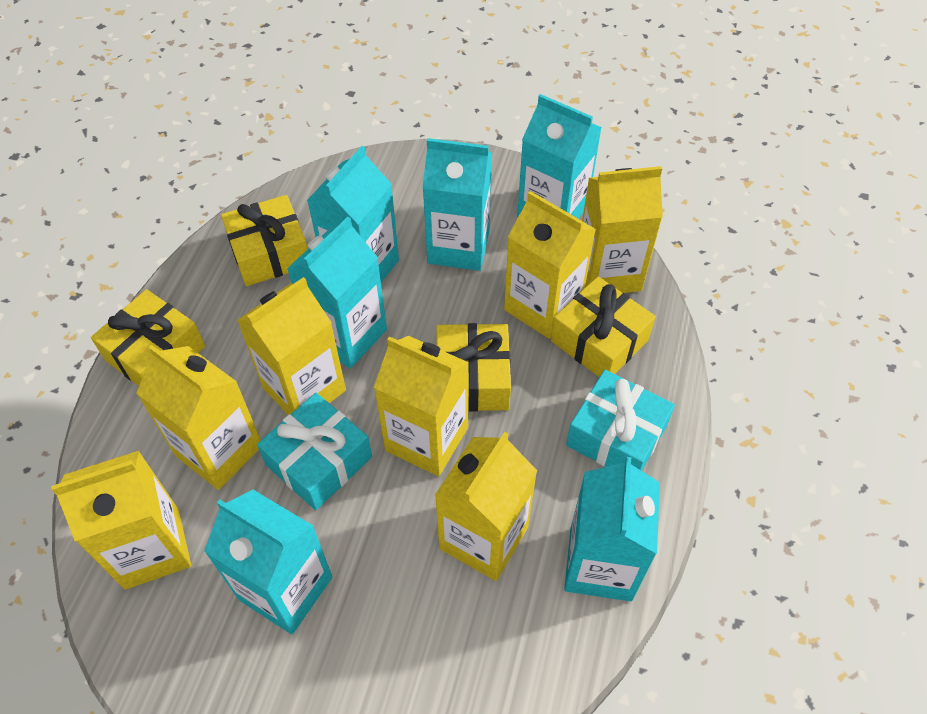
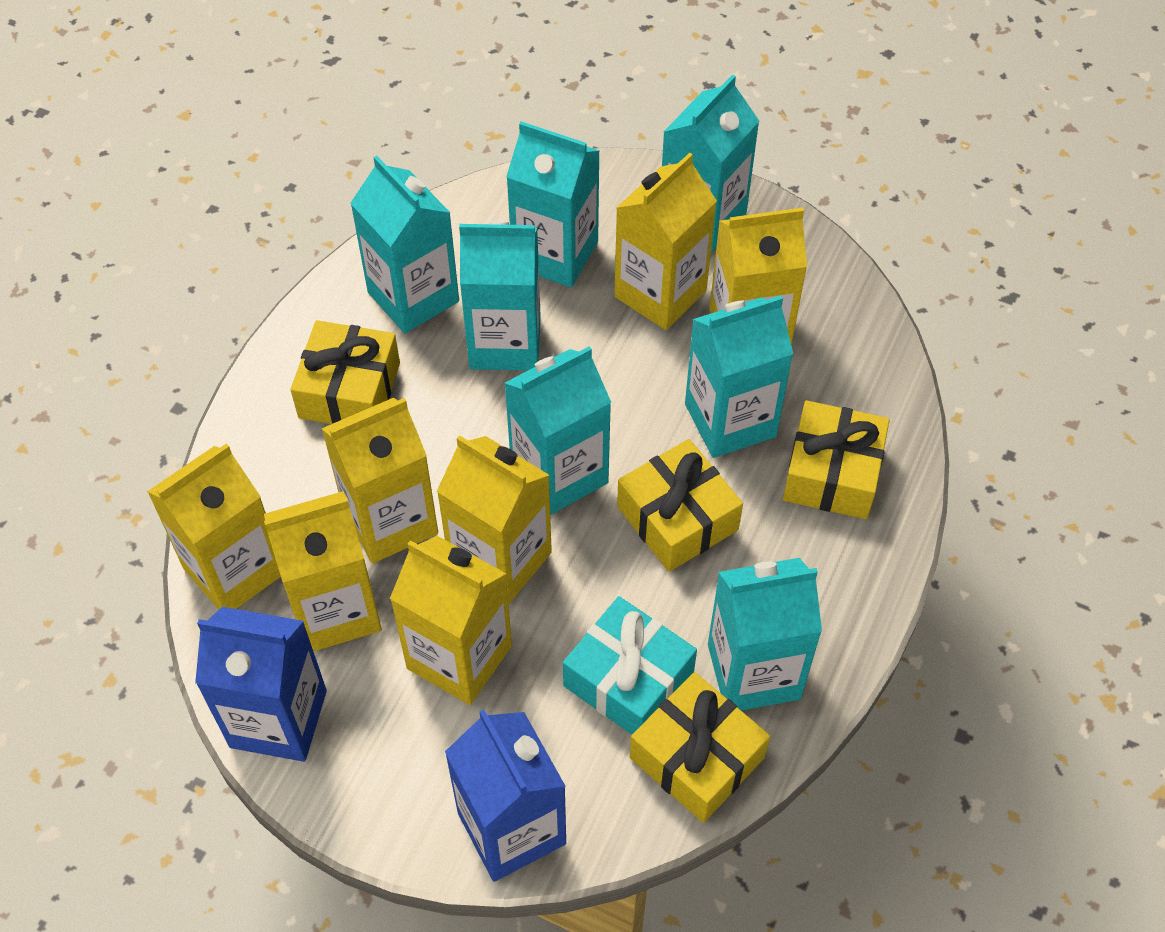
blue carton: none = 0 -> [195,607,327,762] [445,710,566,882] = 2
turquoise carton: [204,490,332,634] [287,217,387,368] [307,146,399,282] [423,138,492,271] [517,94,602,219] [564,457,660,601] = 6 -> [350,156,459,334] [459,221,541,371] [504,346,612,515] [506,121,600,288] [662,74,759,252] [685,296,793,458] [708,558,822,711] = 7
turquoise gift: [257,393,372,510] [566,370,675,471] = 2 -> [563,596,697,734] = 1

